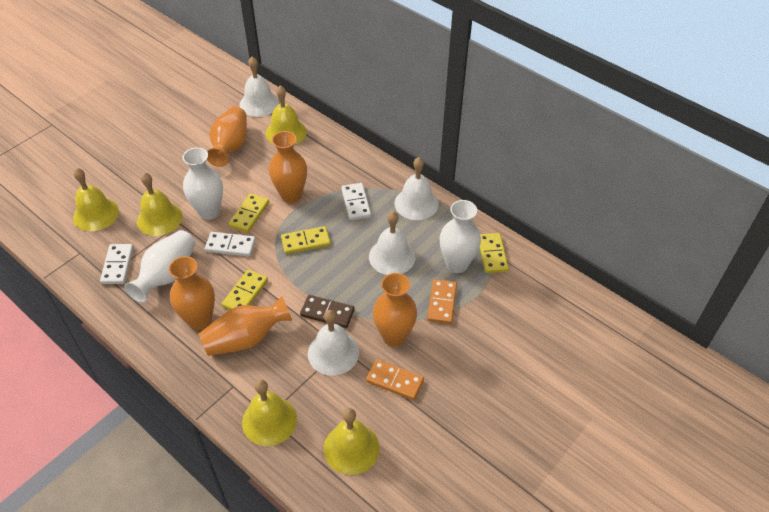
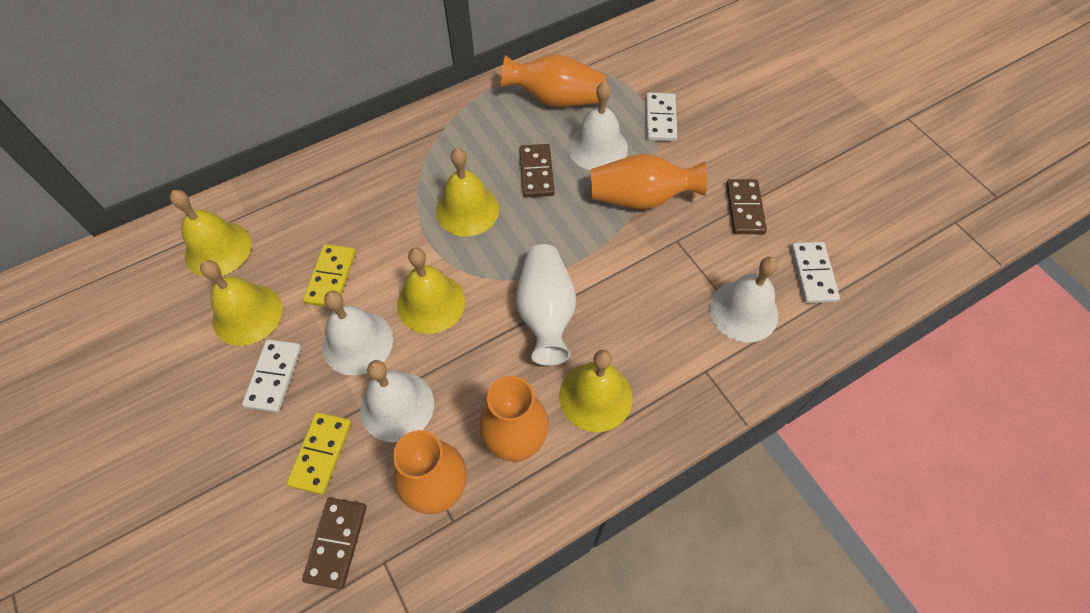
brown domino: [300,295,355,328] = 1 -> [302,498,367,589] [520,144,555,197] [726,179,767,234] = 3
orange domino: [366,359,424,400] [427,279,457,324] = 2 -> none = 0
orange vase: [169,256,215,330] [199,296,292,356] [207,107,247,167] [269,131,307,203] [373,273,417,347] = 5 -> [393,430,467,514] [479,376,549,462] [501,55,606,107] [591,154,707,209] = 4
white vase: [124,230,196,303] [183,147,223,220] [439,200,481,273] = 3 -> [516,244,576,366] = 1
yellow domino: [222,269,268,310] [228,193,269,232] [281,226,331,254] [480,233,509,273] = 4 -> [286,412,352,495] [303,244,356,307] = 2

